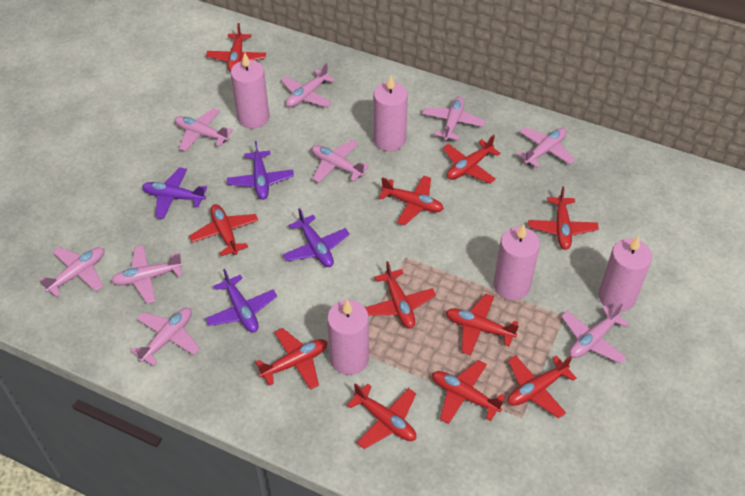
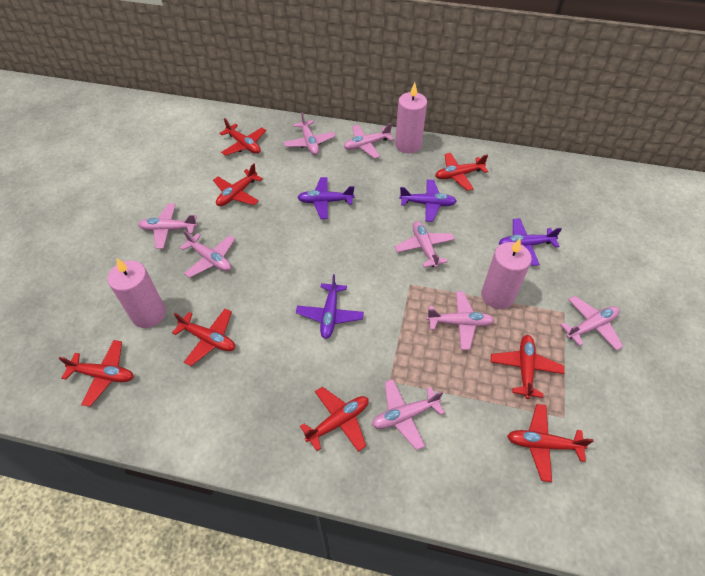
pink candle: [231,52,269,128] [327,300,369,375] [373,76,408,151] [493,224,540,300] [599,236,652,312] = 5 -> [107,258,166,328] [395,83,427,153] [481,239,532,309] = 3
pink plane: [39,247,104,297] [111,245,183,303] [131,308,200,366] [175,108,233,152] [281,63,335,107] [312,140,369,183] [422,96,485,141] [517,127,575,168] [561,303,629,364] = 9 -> [138,203,198,249] [180,230,235,278] [283,112,336,155] [344,123,394,159] [372,379,445,450] [395,221,455,268] [426,291,494,350] [561,296,623,351] = 8
red plane: [189,204,258,256] [206,23,266,72] [255,328,327,390] [347,383,416,449] [365,261,436,328] [379,175,444,225] [432,360,506,424] [443,135,501,183] [446,294,519,355] [508,355,577,418] [528,186,599,250] = 11 -> [58,340,134,407] [172,309,235,366] [213,164,263,206] [219,118,266,156] [300,387,369,452] [435,153,488,191] [491,335,564,399] [507,404,593,482] = 8

